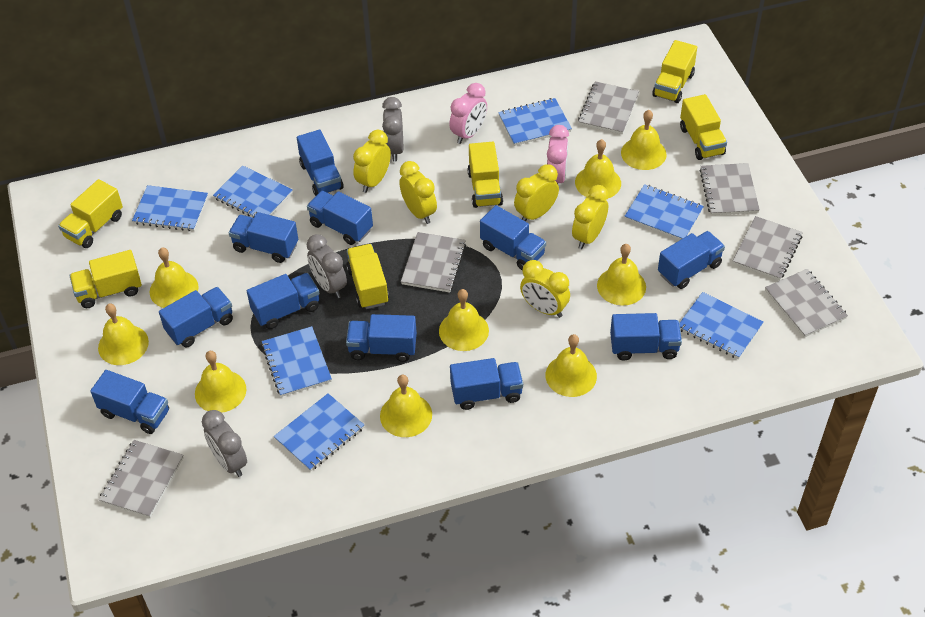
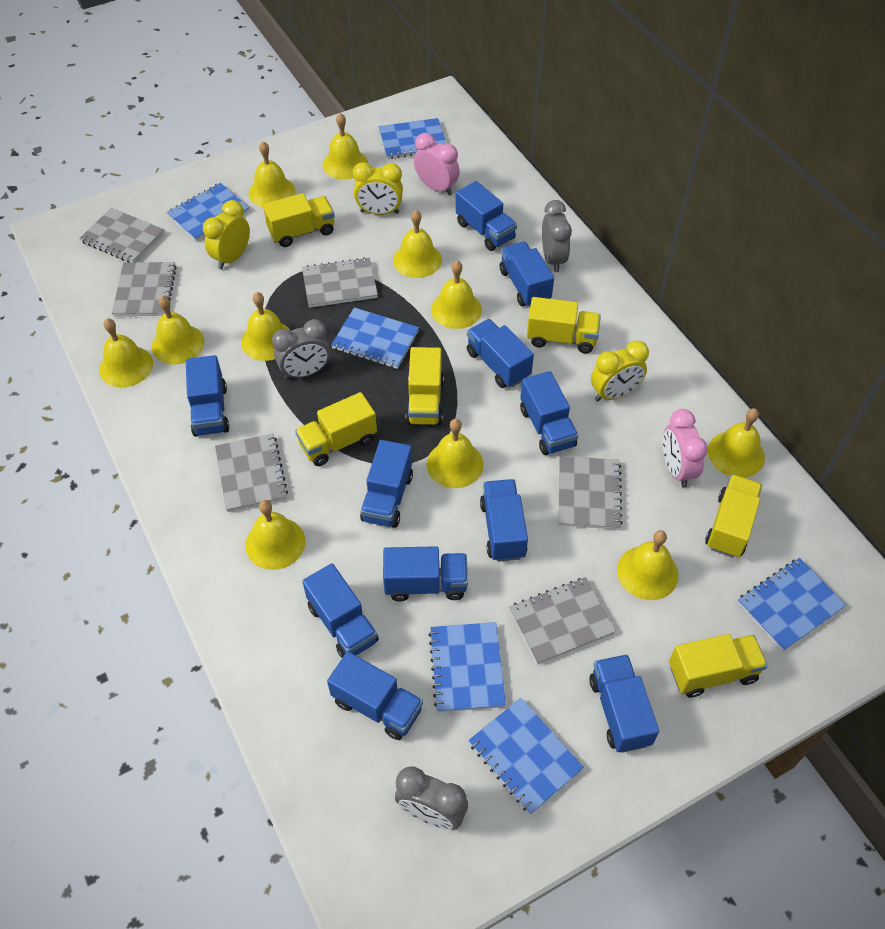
blue notebook: [132,185,208,231] [213,166,293,218] [262,326,332,397] [274,393,364,471] [498,98,572,146] [624,184,704,240] [679,292,763,359] = 7 -> [167,183,249,241] [331,307,419,369] [378,118,447,159] [428,622,506,712] [468,698,584,814] [737,558,846,651] = 6
yellow bell: [98,303,149,365] [150,248,199,308] [195,351,247,413] [380,375,432,437] [439,289,489,351] [545,334,597,397] [575,139,621,198] [597,244,646,306] [621,110,667,170] = 9 -> [99,318,153,387] [152,296,204,365] [241,292,291,361] [245,500,305,570] [249,141,295,207] [323,113,368,179] [393,210,442,278] [427,419,483,488] [431,260,482,329] [617,530,678,600] [708,408,765,478] = 11
yellow clock: [353,130,391,193] [399,161,437,224] [514,164,559,222] [520,260,570,318] [572,185,609,249] = 5 -> [203,200,250,270] [353,162,403,215] [591,340,649,402] = 3

